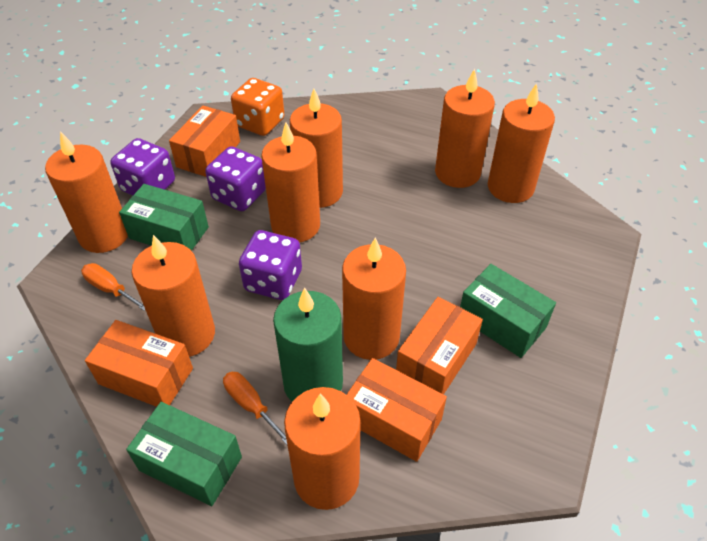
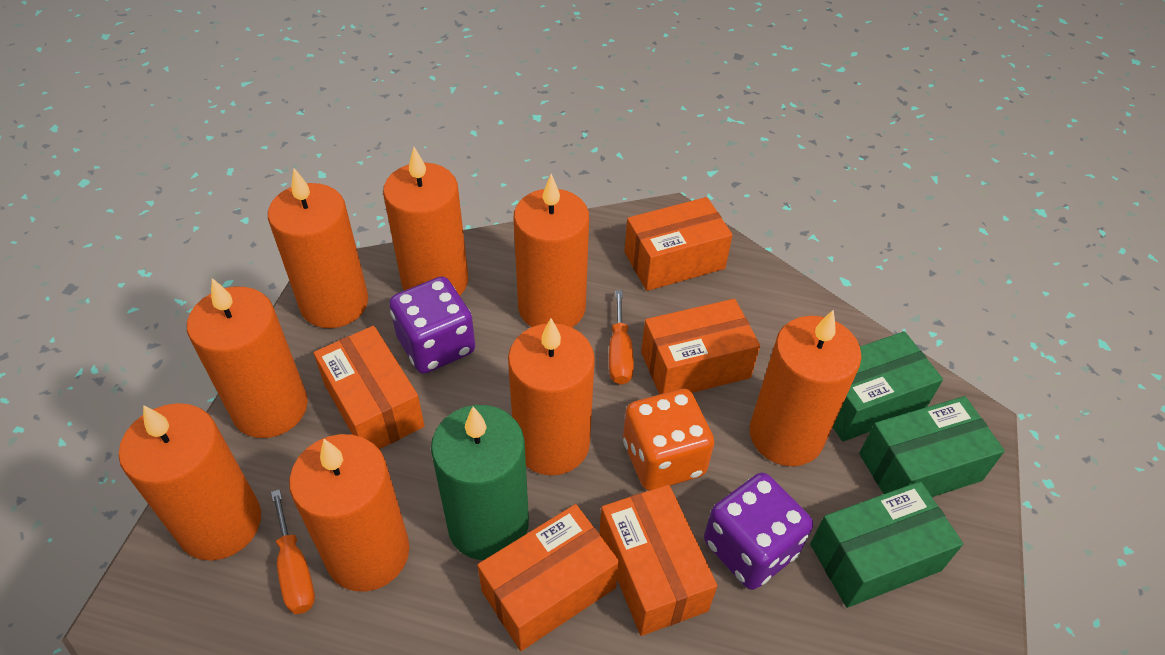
orange box: [85,320,193,407] [169,105,240,177] [346,358,447,462] [396,297,483,394] = 4 -> [313,326,425,449] [477,504,619,651] [599,485,718,636] [624,197,733,291] [641,299,760,395] = 5
purple dice: [110,138,175,196] [205,146,266,211] [239,230,302,300] = 3 -> [389,276,475,374] [704,473,813,590] = 2

